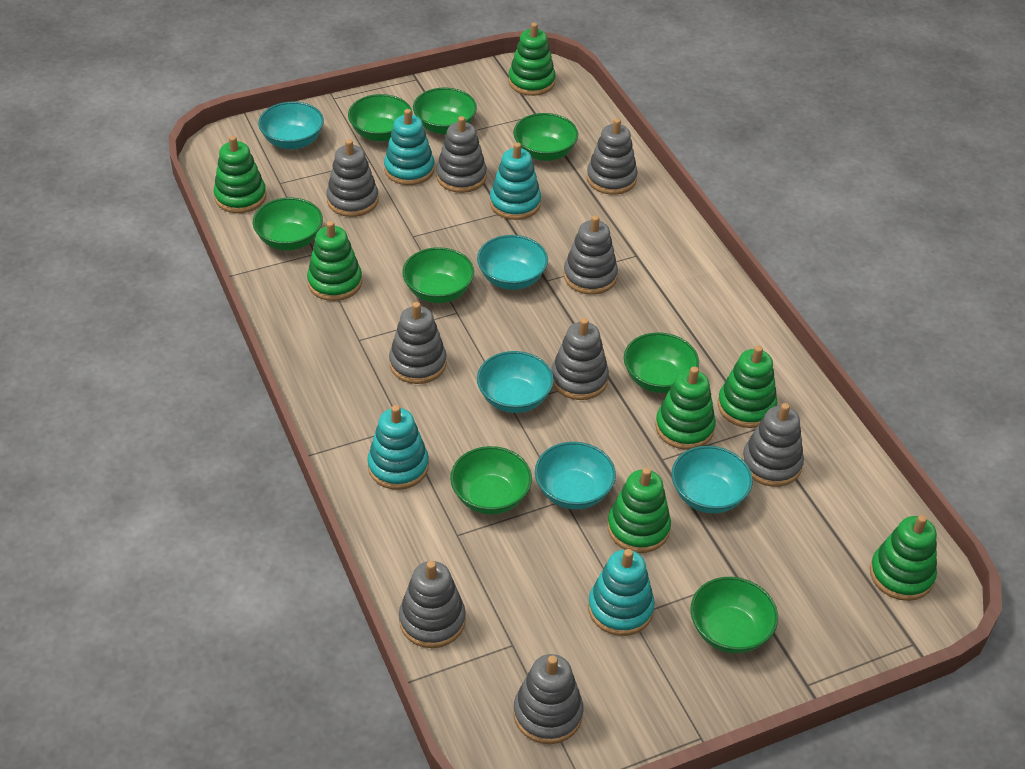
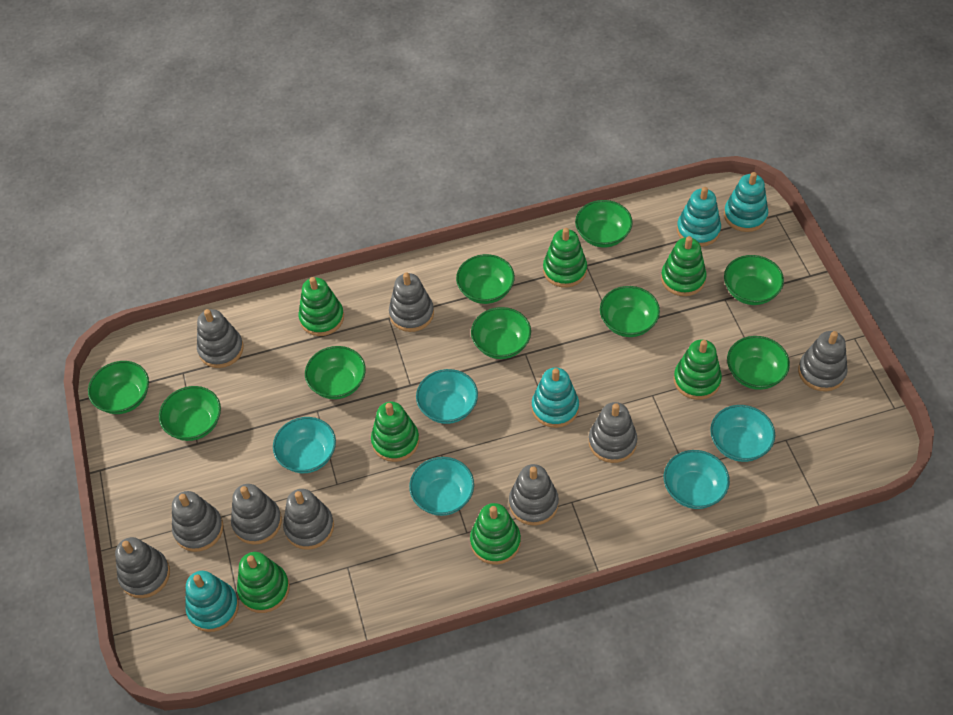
green bowl: [253,197,323,250] [348,94,413,142] [402,247,474,303] [413,87,477,135] [450,446,532,515] [513,113,578,161] [624,332,699,393] [690,577,778,653] = 8 -> [88,361,149,414] [159,386,221,441] [305,346,366,399] [456,254,515,304] [471,307,531,359] [575,200,633,248] [600,286,660,337] [724,255,784,305] [727,336,790,390] = 9

